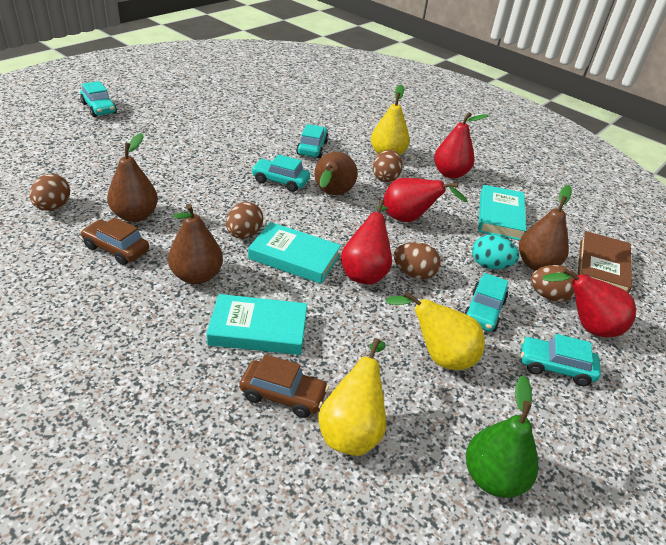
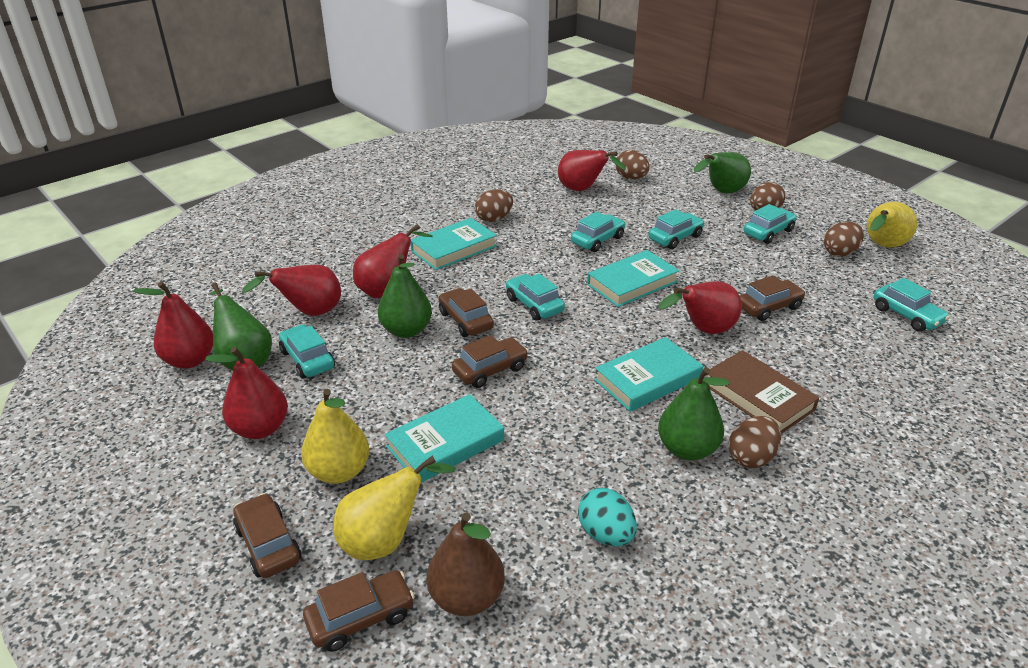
brown car: [81,217,149,265] [240,354,329,418] = 2 -> [233,493,302,578] [303,570,415,652] [438,288,494,337] [452,335,529,388] [740,275,806,321] = 5
brown pear: [107,133,158,222] [168,204,223,284] [314,152,358,195] [519,185,572,271] = 4 -> [427,512,505,616] = 1
green pear: [466,375,538,498] = 1 -> [210,283,272,371] [378,254,432,338] [658,367,730,461] [694,152,751,193] = 4
red pear: [341,200,392,284] [383,178,468,222] [434,112,488,179] [542,268,636,337] = 4 -> [133,282,213,369] [205,347,288,439] [242,265,341,316] [353,224,433,298] [558,150,626,191] [659,281,742,334] = 6
turquoise book: [206,294,307,355] [248,222,341,284] [478,185,526,240] = 3 -> [385,394,504,483] [411,218,497,270] [587,250,680,307] [594,337,703,412] = 4
turquoise car: [80,81,117,117] [251,154,310,192] [296,124,329,158] [464,273,508,332] [521,334,601,386] = 5 -> [279,324,335,379] [506,273,565,321] [571,212,625,252] [648,209,704,249] [744,204,797,244] [874,278,950,332] = 6

